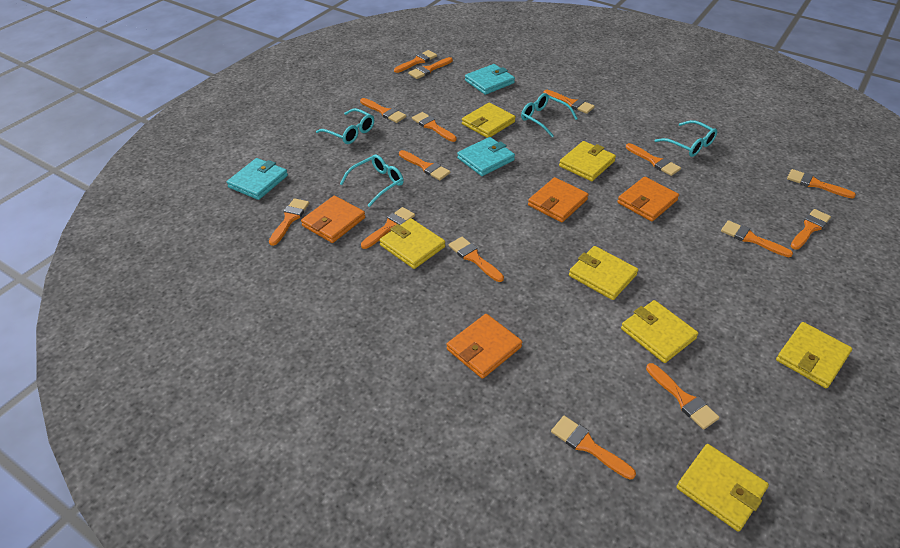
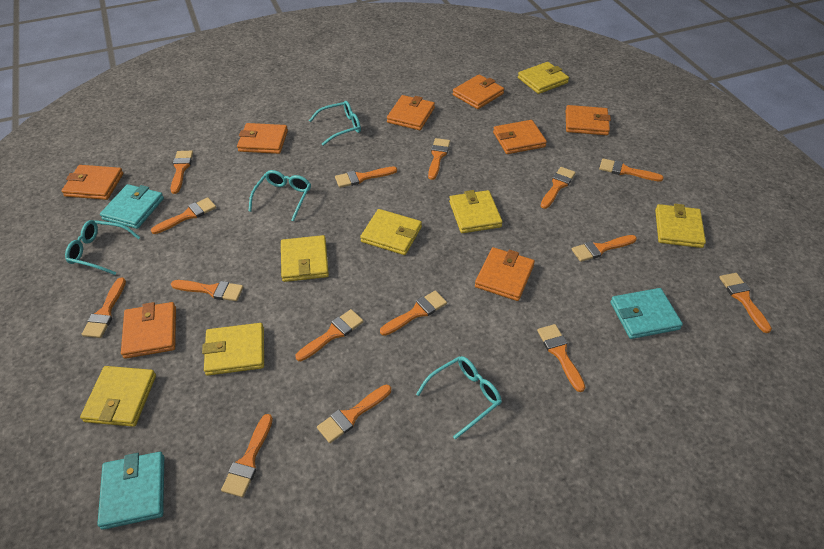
orange wallet: [301,196,365,243] [447,314,522,379] [528,177,589,222] [617,177,679,221] = 4 -> [62,165,123,200] [121,302,176,359] [237,123,288,154] [387,95,435,130] [453,74,504,109] [475,247,535,301] [493,120,547,154] [566,105,611,135] = 8

